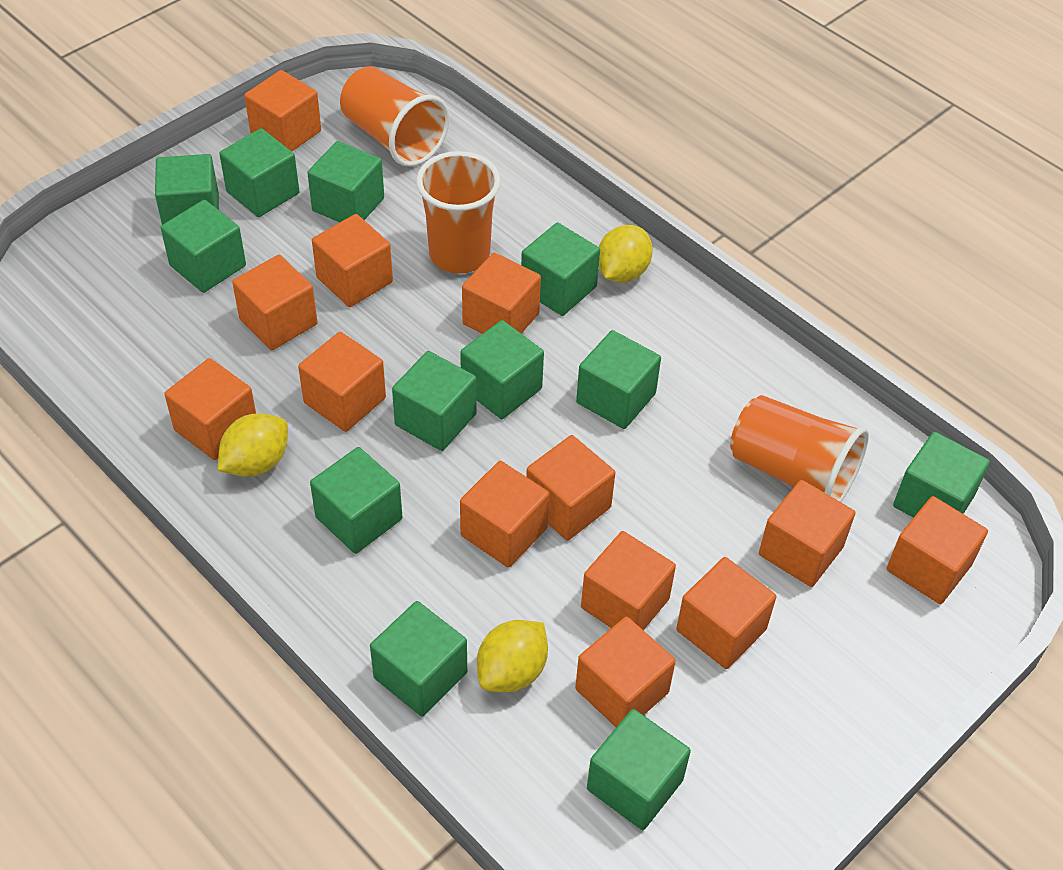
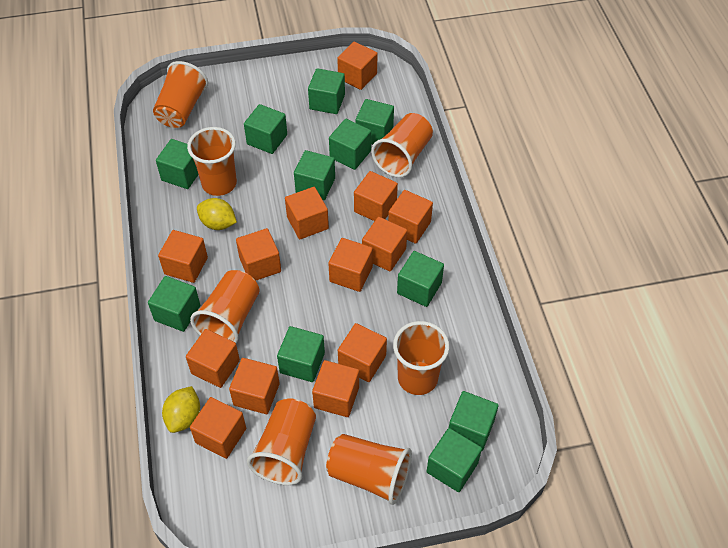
green cube: [155,154,219,225] [161,200,246,293] [219,128,299,217] [307,141,384,222] [310,447,402,554] [370,601,467,717] [392,351,477,451] [460,320,544,419] [521,222,600,316] [576,330,661,429] [587,709,691,830] [893,432,990,518] = 12 -> [148,276,200,332] [156,139,199,189] [244,104,287,154] [277,326,325,382] [294,150,335,200] [308,68,345,114] [329,119,371,170] [356,99,394,144] [397,251,444,307] [426,428,482,492] [449,391,499,451] = 11
orange cup: [340,66,450,167] [416,151,501,274] [730,395,869,502] = 3 -> [153,61,208,128] [187,127,237,196] [190,270,260,343] [247,398,316,485] [326,434,412,505] [371,113,433,178] [393,321,449,395] = 7
yellow lemon: [218,413,288,477] [477,620,548,693] [599,225,653,283] = 3 -> [162,386,200,433] [197,198,237,230] = 2

